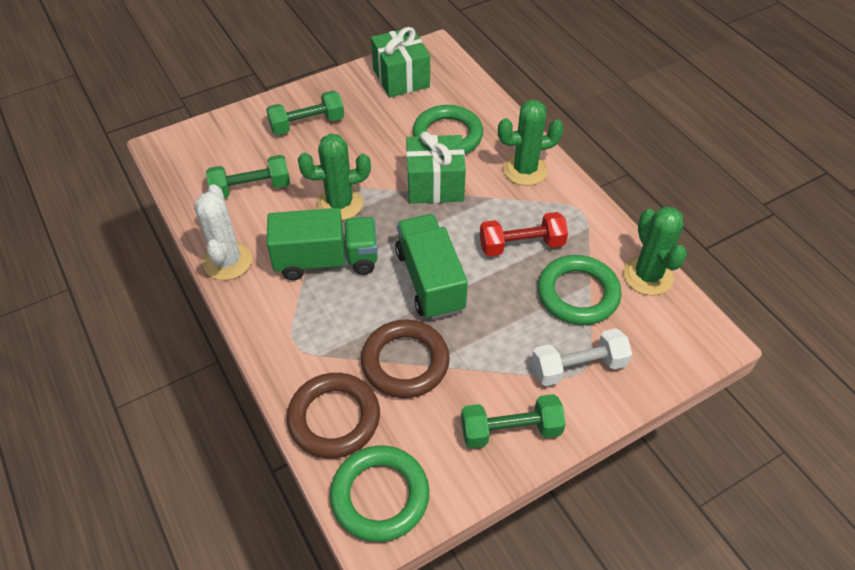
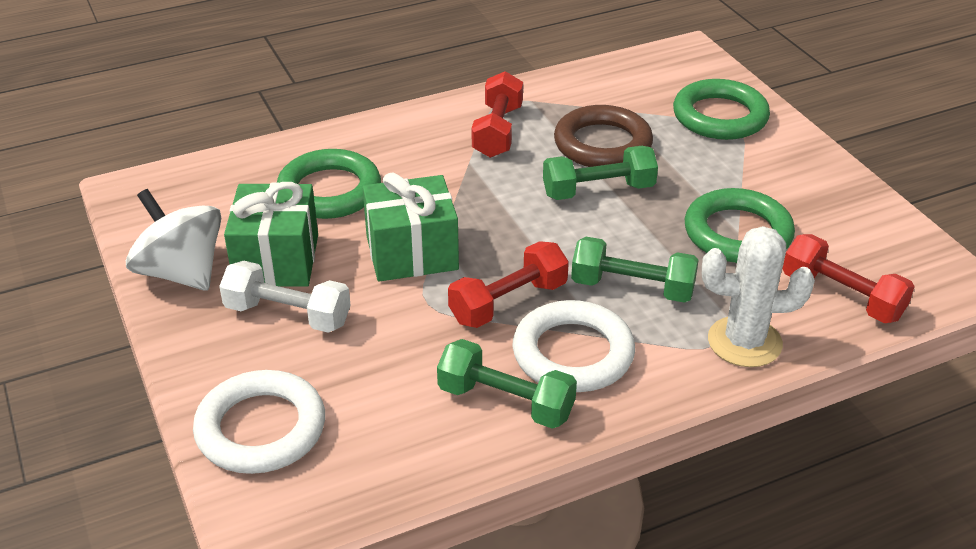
brown ring: [287,373,380,458] [361,320,450,398] = 2 -> [554,105,653,167] = 1
green cactus: [298,134,371,220] [498,100,564,186] [623,207,687,295] = 3 -> none = 0
green truck: [267,208,378,280] [395,214,468,320] = 2 -> none = 0
red dumbbell: [480,212,568,256] = 1 -> [448,241,569,328] [472,71,523,158] [783,234,915,323] = 3
white ring: none = 0 -> [193,370,325,474] [512,300,635,392] = 2
white spinning top: none = 0 -> [126,189,221,291] = 1

